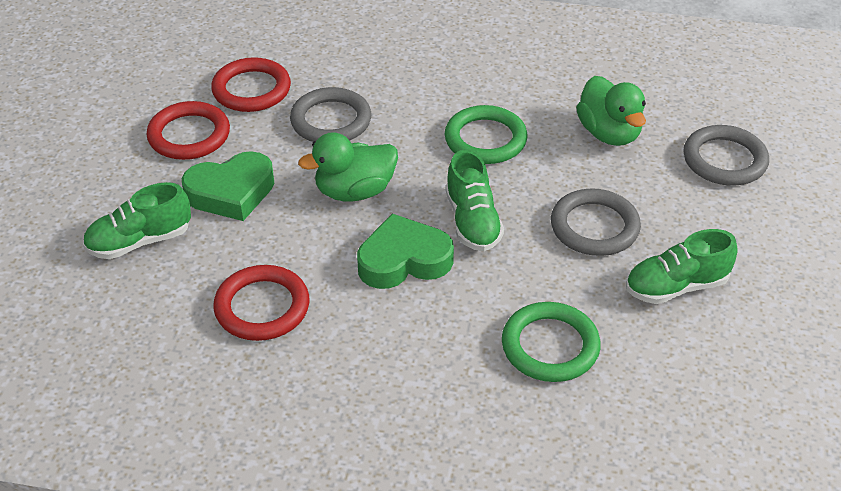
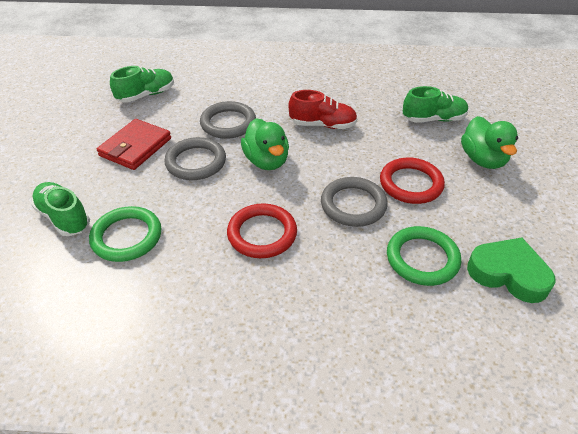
green heart: [182,151,274,221] [357,214,454,289] = 2 -> [467,238,556,303] = 1
red ring: [146,101,230,160] [211,57,291,112] [213,265,309,341] = 3 -> [227,203,297,258] [380,157,445,204] = 2
red shoe: none = 0 -> [288,90,358,129] = 1
red wallet: none = 0 -> [97,119,171,170] = 1

